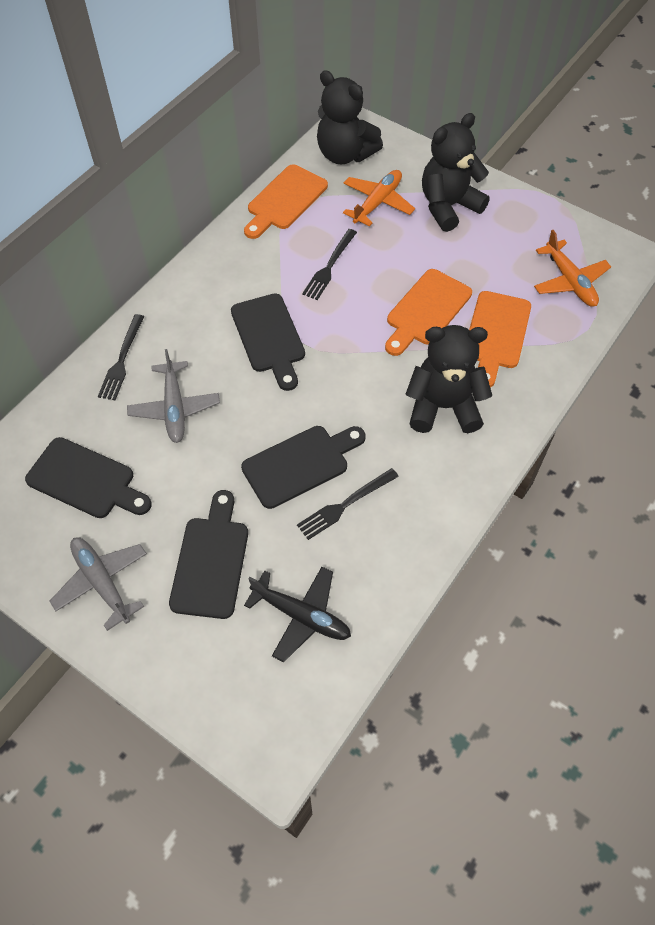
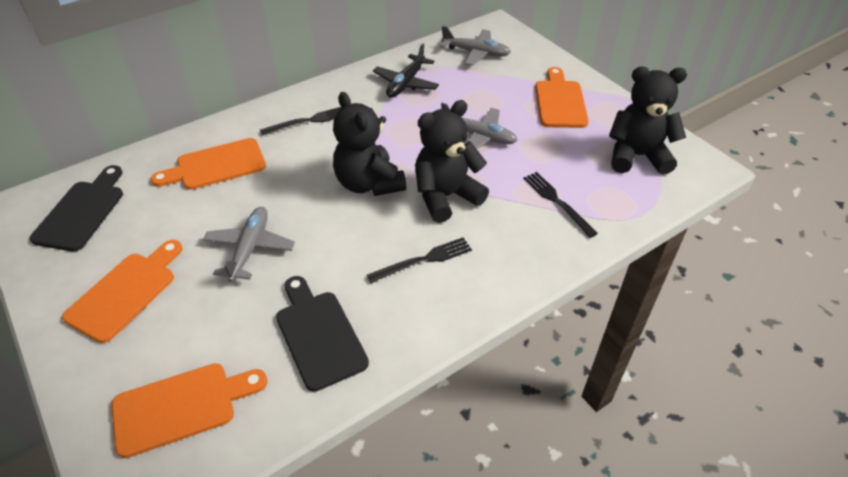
black cutting board: [25,437,152,518] [169,490,248,619] [231,293,305,391] [241,426,366,509] = 4 -> [30,165,123,252] [276,276,369,392] = 2
grey plane: [49,537,147,631] [127,349,220,443] = 2 -> [203,207,295,282] [440,26,511,66] [441,103,518,149] = 3
orange cutting board: [244,164,328,239] [385,269,472,356] [469,291,531,388] = 3 -> [62,240,183,343] [112,363,267,458] [150,138,266,190] [535,67,589,128] = 4
orange plane: [343,170,415,226] [534,230,611,307] = 2 -> none = 0

